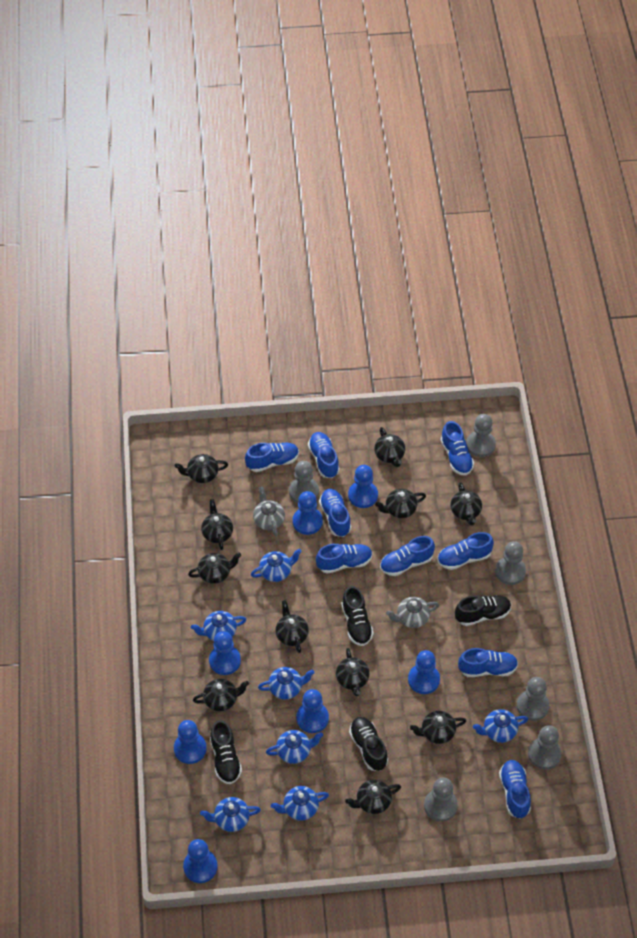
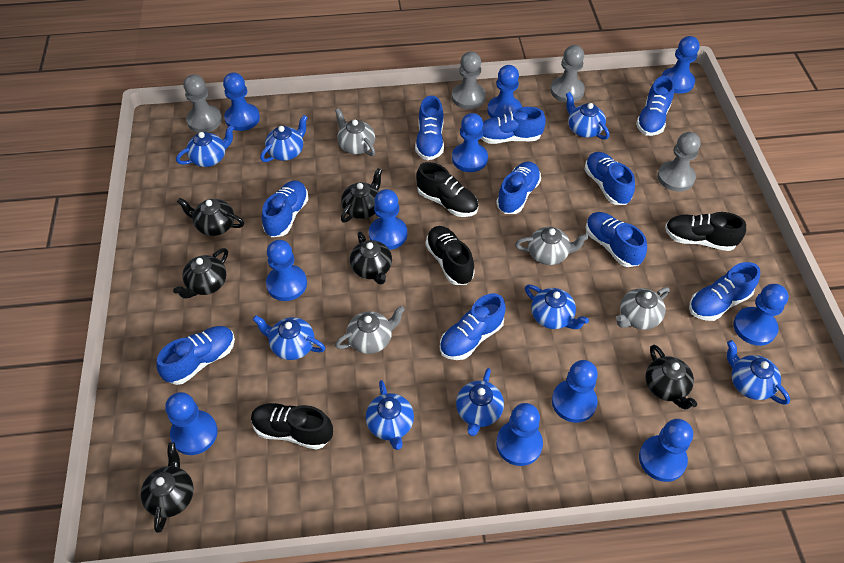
black teapot: [175,454,228,483] [188,553,241,584] [193,679,249,712] [201,499,233,550] [275,600,309,653] [336,648,370,696] [345,780,401,814] [374,427,405,467] [375,489,426,518] [410,711,466,744] [450,482,482,525] = 11 -> [141,442,194,533] [173,248,228,299] [177,198,244,236] [341,168,382,223] [350,231,392,285] [645,345,697,409] = 6
blue pawn: [174,720,207,764] [183,839,218,883] [209,631,241,675] [293,491,323,535] [296,689,329,733] [348,465,378,508] [408,650,440,694] = 7 -> [165,392,218,455] [223,72,260,131] [266,240,307,301] [369,189,407,250] [452,113,488,172] [488,65,522,118] [496,403,543,466] [552,360,598,423] [639,419,693,482] [662,36,699,94] [733,284,788,346] = 11
blue shoe: [245,443,299,472] [308,432,340,478] [316,544,372,574] [319,489,351,537] [380,536,435,576] [437,532,494,570] [441,421,474,476] [458,648,518,677] [499,760,531,819] = 9 -> [156,326,235,385] [262,181,309,237] [415,96,444,160] [440,293,506,360] [481,107,546,144] [496,161,541,214] [584,152,635,205] [585,212,647,267] [636,76,675,136] [689,262,760,321] = 10
blue teapot: [191,611,247,641] [200,797,261,832] [251,549,302,582] [258,667,315,700] [266,730,323,764] [271,786,329,821] [473,709,528,743] = 7 -> [176,125,234,167] [253,315,325,360] [260,115,308,162] [366,380,414,450] [456,368,504,436] [525,285,589,329] [566,92,610,140] [727,340,790,405] = 8
grey pawn: [289,461,319,503] [424,777,458,822] [466,414,496,457] [495,541,526,585] [517,677,549,721] [528,725,561,770] = 6 -> [183,74,222,133] [452,51,486,109] [550,45,585,103] [657,132,701,192] = 4
grey teapot: [253,487,285,536] [386,597,439,628] = 2 -> [335,108,375,156] [335,306,405,354] [515,227,589,265] [616,287,670,330] = 4

